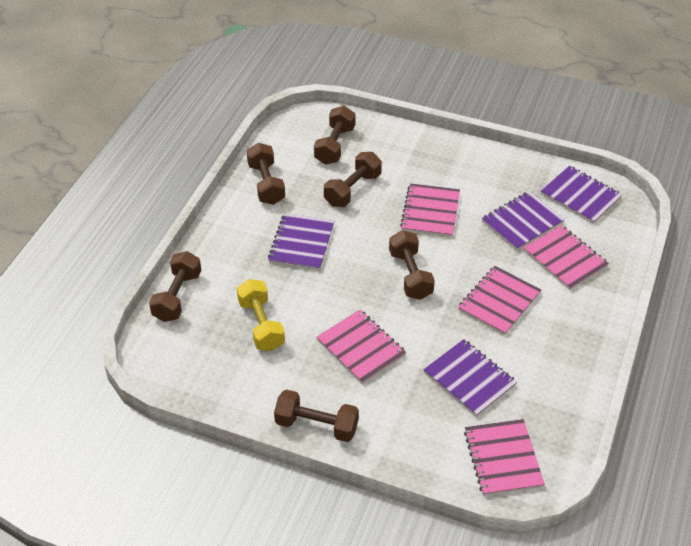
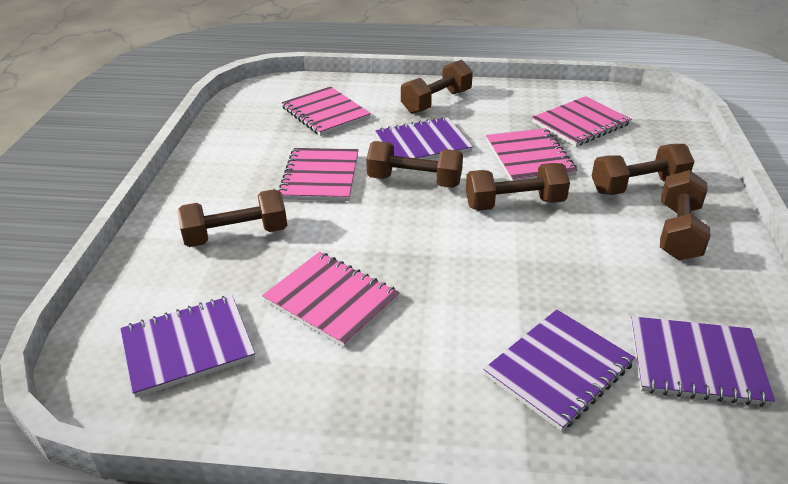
yellow dumbbell: [237,279,285,351] = 1 -> none = 0

